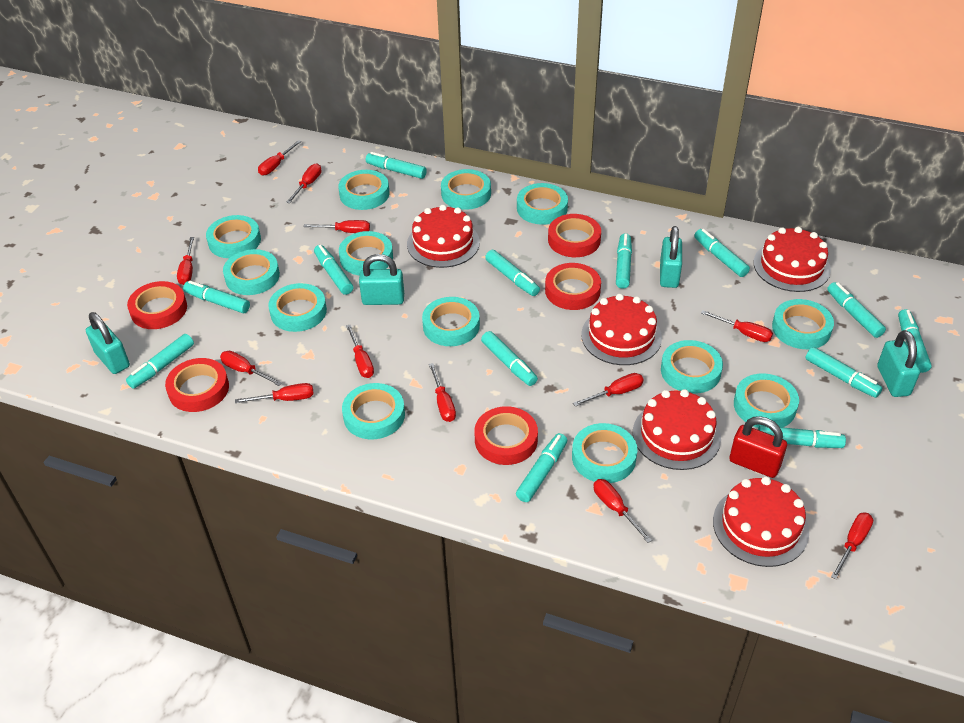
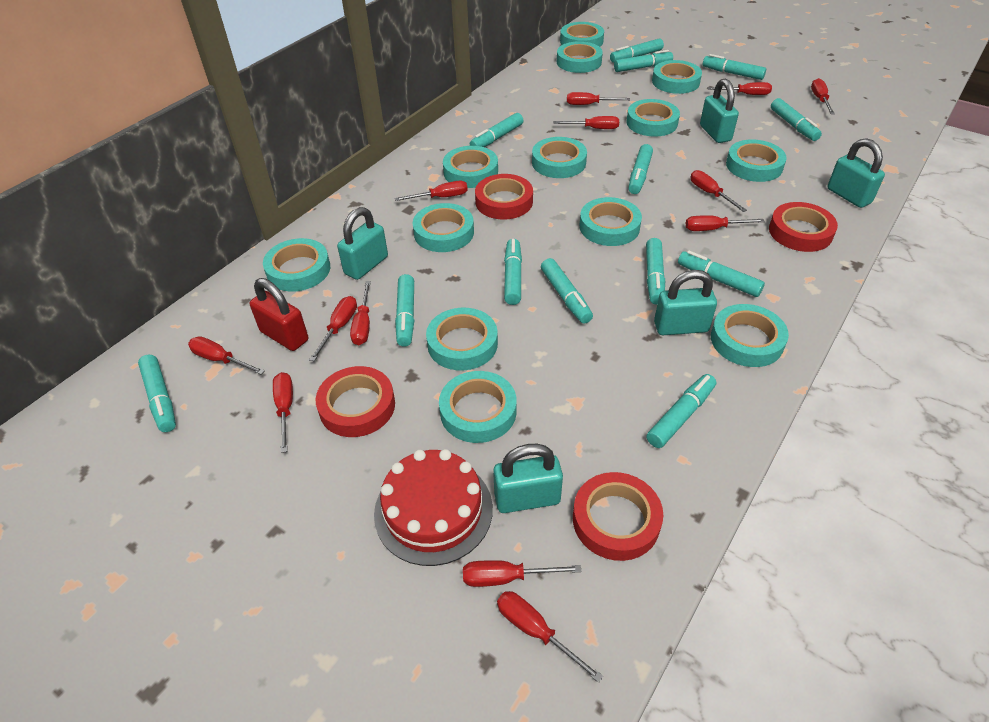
red cake: [407,205,480,268] [581,294,662,365] [633,389,721,470] [713,476,809,567] [754,227,831,292] = 5 -> [374,449,493,566] = 1
red screwdriver: [177,237,194,285] [220,351,282,386] [235,383,314,403] [258,140,301,175] [286,164,321,203] [304,220,370,233] [346,325,374,378] [429,363,456,422] [573,373,643,406] [594,479,652,543] [701,310,773,342] [831,513,873,580] = 12 -> [188,336,265,375] [273,372,293,453] [309,296,357,361] [350,281,371,345] [395,181,468,201] [463,560,582,587] [497,591,603,683] [553,116,619,129] [567,92,630,105] [686,215,765,231] [691,170,747,212] [708,82,772,95] [811,78,835,114] = 13
red tape: [127,281,187,329] [165,358,229,412] [474,406,538,465] [545,263,601,310] [548,214,601,257] = 5 -> [316,366,395,437] [475,174,533,220] [573,472,663,561] [769,202,838,252] = 4
turquoise padlock: [86,312,130,374] [359,254,404,305] [660,226,682,288] [877,330,920,397] = 4 -> [337,207,388,280] [493,444,563,513] [654,270,717,335] [700,79,739,143] [827,138,885,208] = 5

